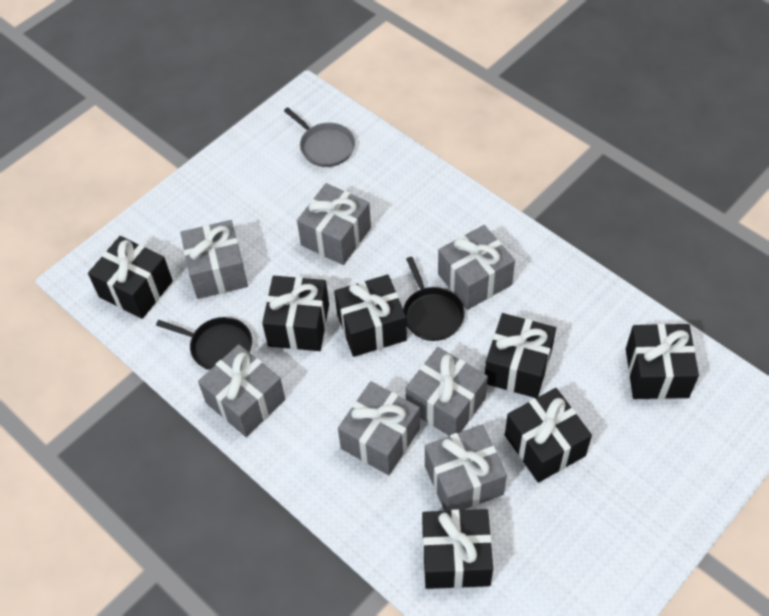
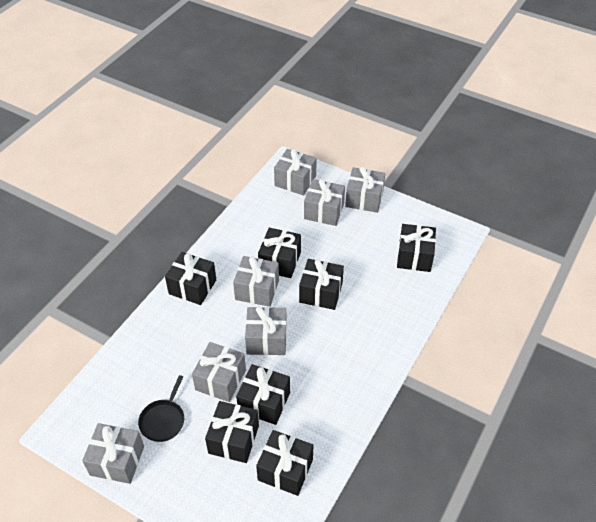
black pan: [156,317,252,370] [403,257,465,341] = 2 -> [138,375,184,442] = 1
grey pan: [284,107,355,167] = 1 -> none = 0

